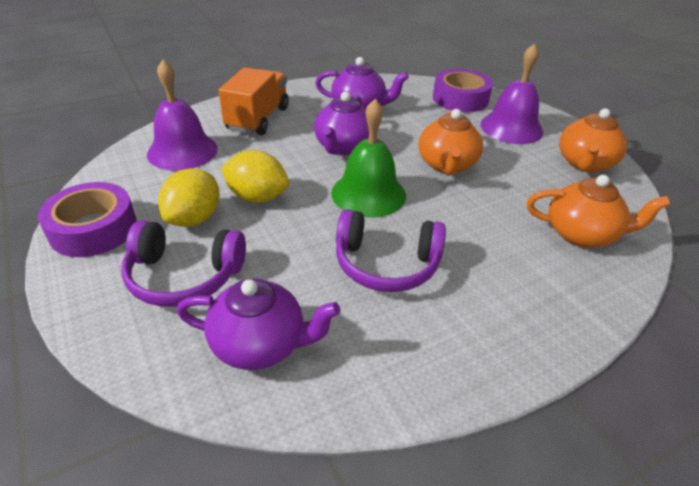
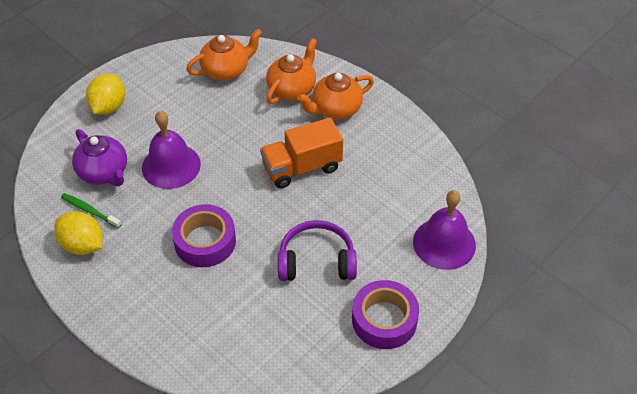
green bell: [331,99,406,218] = 1 -> none = 0
green toothbrush: none = 0 -> [61,193,122,228] = 1
purple headphones: [121,220,246,307] [336,209,446,292] = 2 -> [278,220,357,281] = 1
purple teapot: [177,279,340,370] [314,92,369,155] [315,57,409,108] = 3 -> [72,129,127,186] = 1

